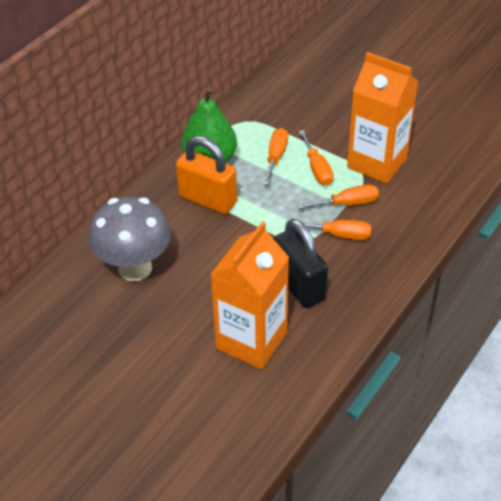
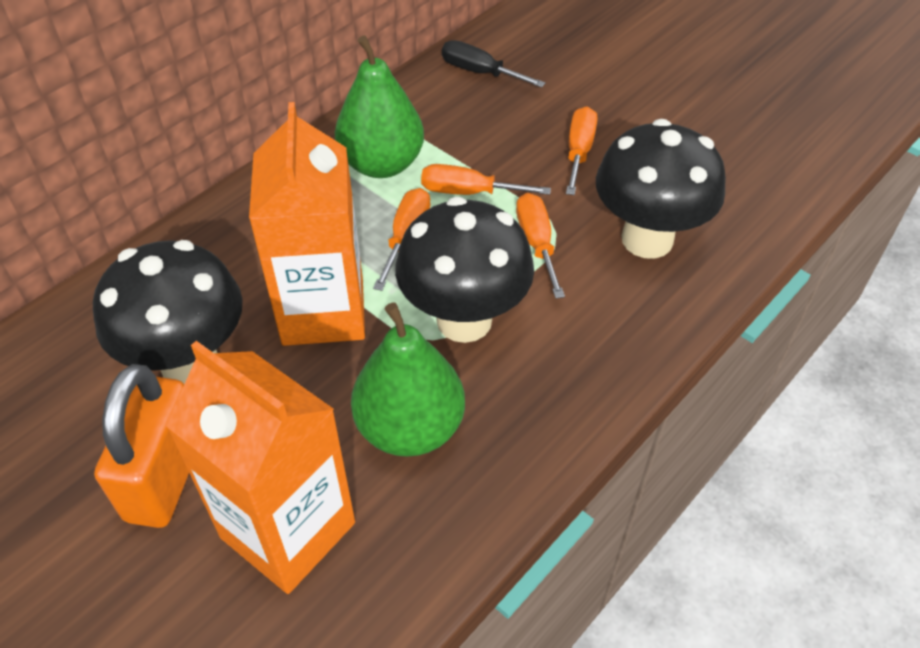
black mushroom: none = 0 -> [93,240,243,384] [395,197,534,343] [596,119,726,259] = 3
black padlock: [274,219,328,308] = 1 -> none = 0
black screwdriver: none = 0 -> [442,40,545,87] = 1
green pear: [181,87,237,163] = 1 -> [335,35,424,178] [351,302,465,457] = 2
grey mushroom: [89,196,171,281] = 1 -> none = 0

